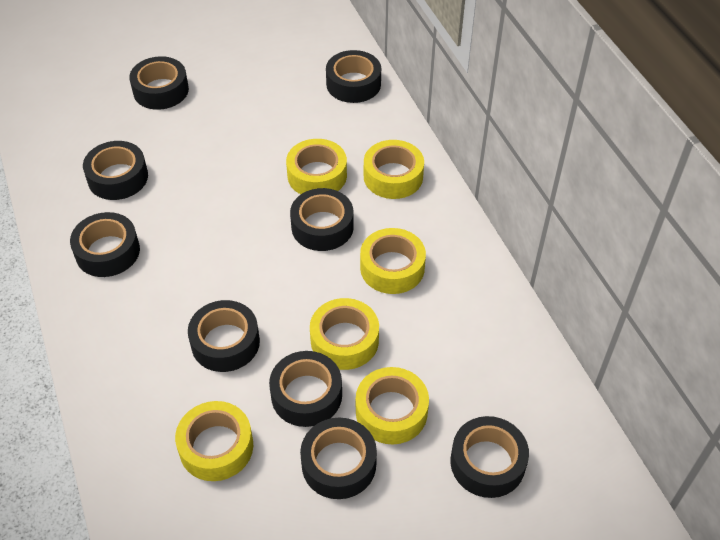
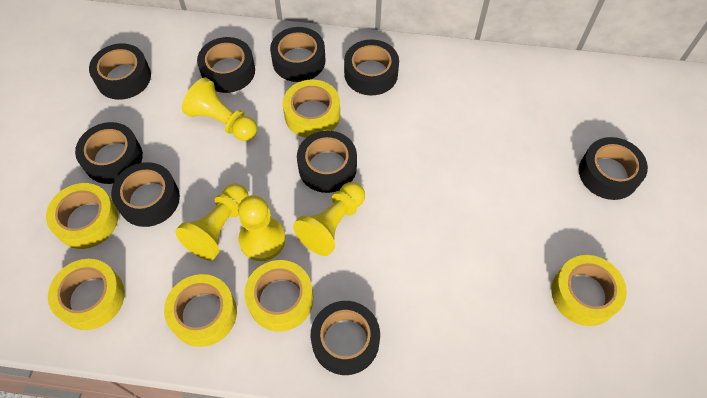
yellow pawn: none = 0 -> [175,184,248,261] [182,78,257,141] [238,195,285,261] [293,182,365,256] = 4

